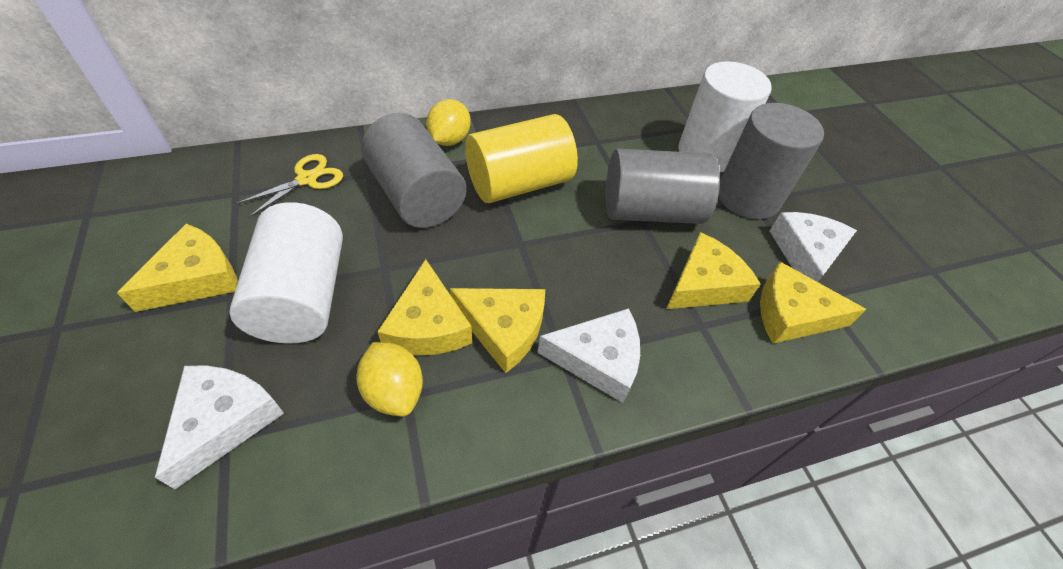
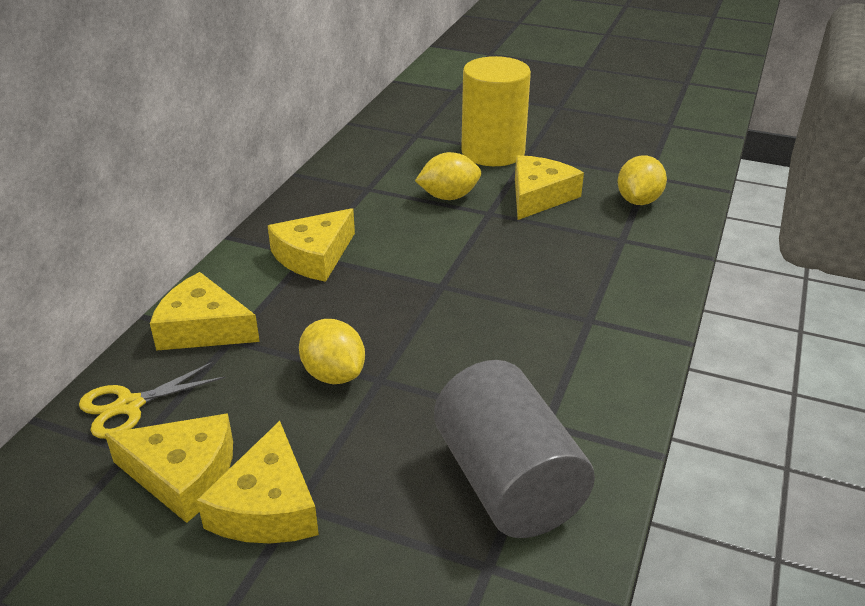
grey cylinder: [361,113,466,228] [606,149,720,224] [718,103,824,220] = 3 -> [434,360,595,538] = 1
white cheese: [155,365,284,489] [537,308,640,403] [770,212,857,282] = 3 -> none = 0
white cylinder: [229,202,343,344] [678,61,772,172] = 2 -> none = 0
yellow lemon: [356,342,423,416] [426,99,471,146] = 2 -> [299,319,365,384] [415,152,481,200] [618,155,667,205] = 3

